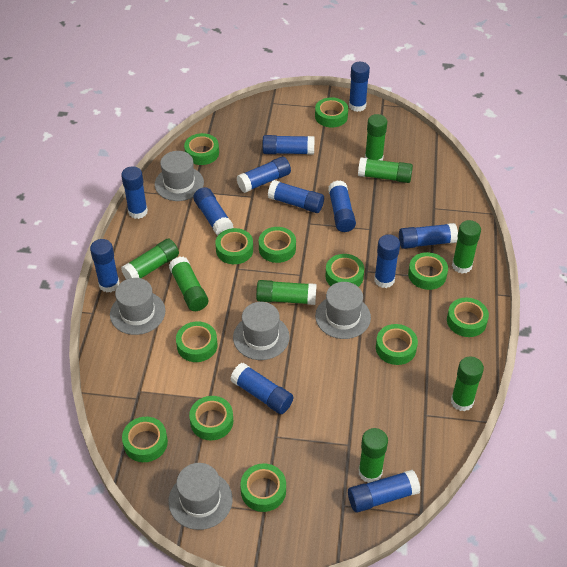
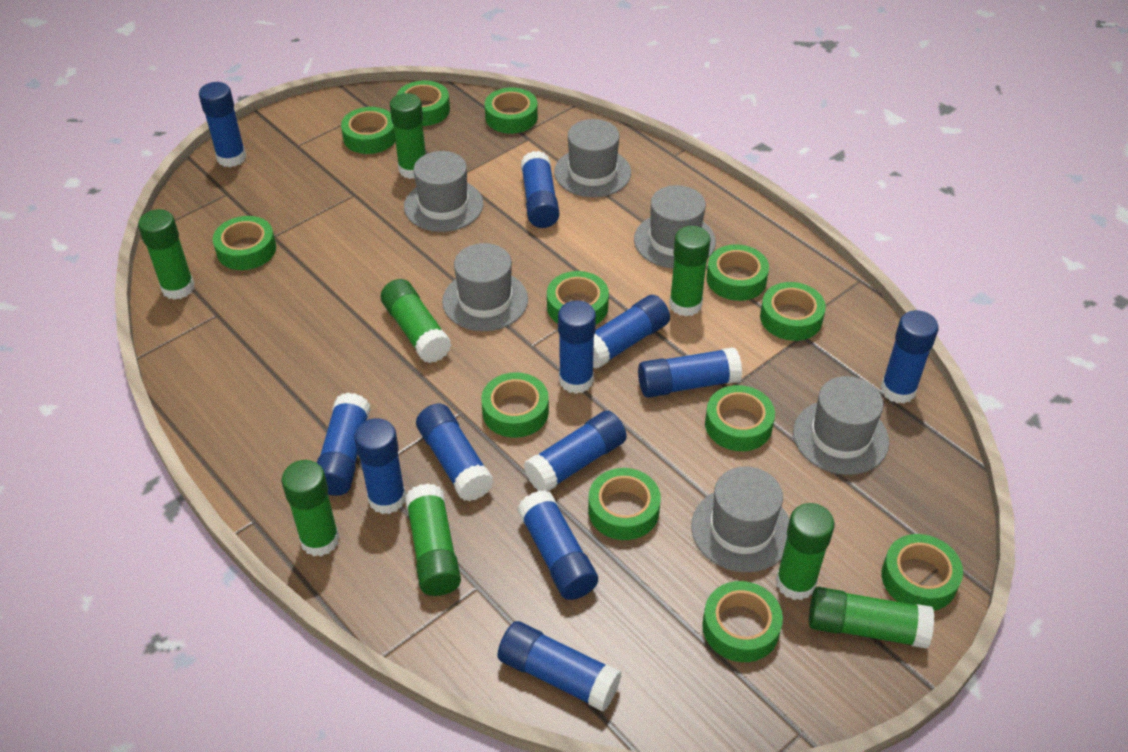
grey hat: [110,278,165,335] [155,151,204,201] [168,463,233,530] [233,302,289,360] [315,282,371,339] = 5 -> [404,151,483,232] [442,243,528,331] [554,119,631,197] [634,185,716,269] [691,466,790,572] [793,376,889,475] = 6

